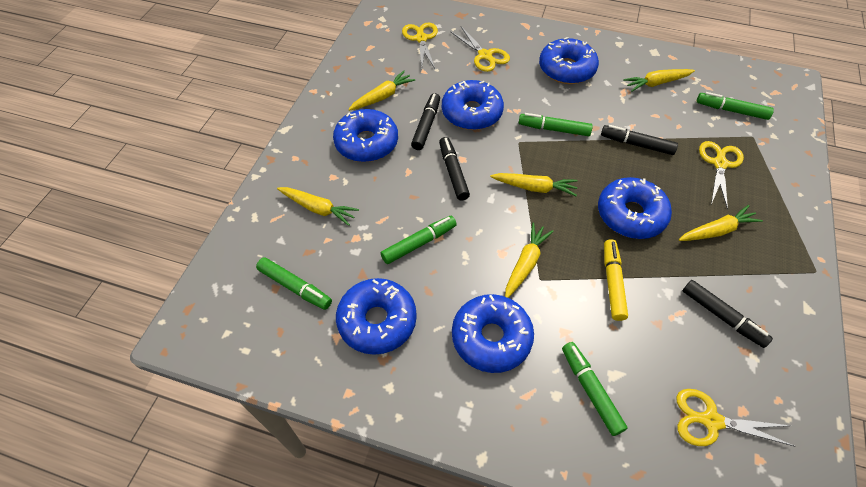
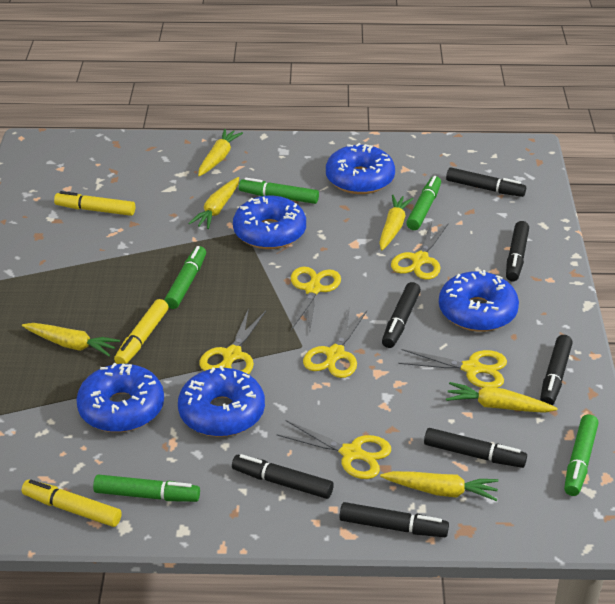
black marker: [411,93,440,150] [439,137,470,200] [601,125,678,155] [683,280,773,348] = 4 -> [232,454,334,499] [340,502,449,537] [382,282,421,348] [424,428,527,468] [446,167,526,197] [506,221,529,281] [540,335,573,405] = 7
blue donut: [333,109,398,162] [336,278,417,355] [442,80,504,130] [452,294,534,373] [539,37,599,84] [598,177,672,239] = 6 -> [76,363,164,432] [178,366,265,437] [233,196,306,249] [326,143,395,194] [439,270,519,332] = 5
yellow marker: [604,239,628,321] = 1 -> [22,480,122,527] [54,191,135,216] [114,299,169,364] = 3
yellow scissors: [402,22,438,68] [450,27,510,72] [676,389,794,446] [699,141,744,210] = 4 -> [199,308,266,374] [276,420,391,479] [291,267,341,332] [303,307,367,378] [391,222,449,280] [398,349,507,388] = 6

